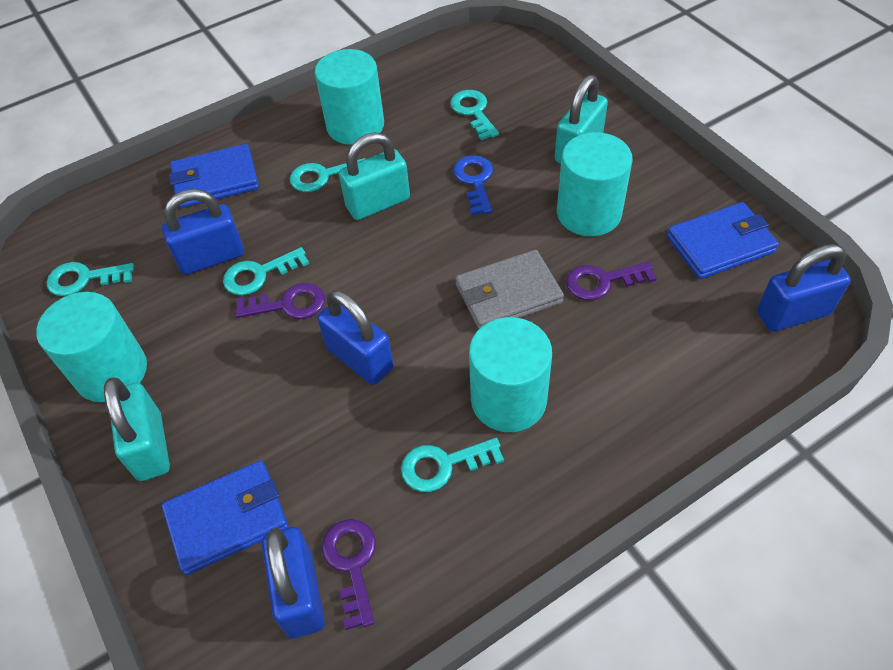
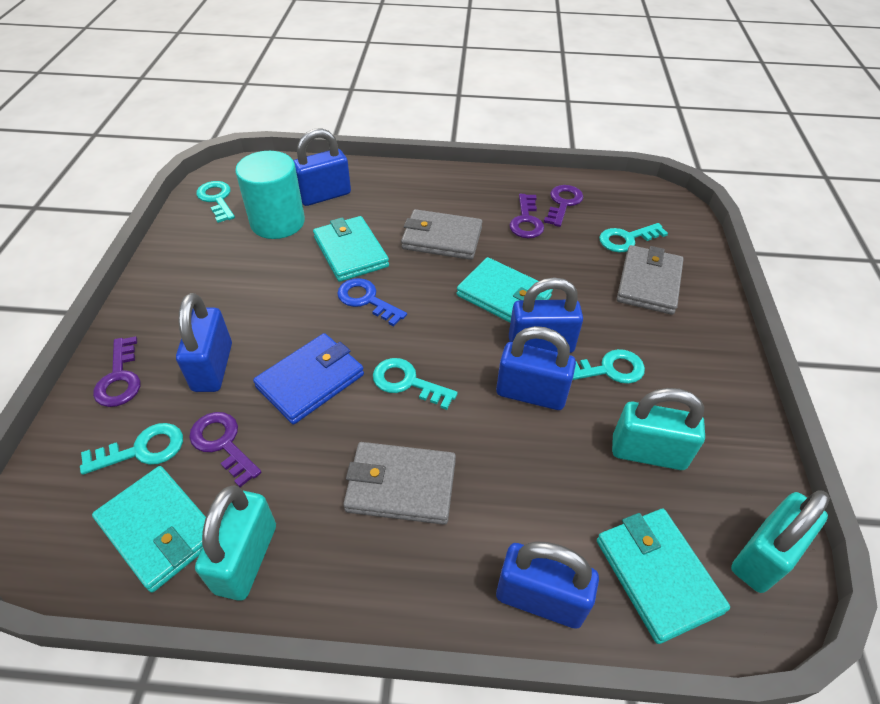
blue padlock: [162,189,244,275] [262,527,325,638] [317,290,394,385] [757,244,851,332] = 4 -> [176,293,232,392] [293,128,351,206] [496,326,576,410] [496,541,599,629] [509,277,583,353] = 5
blue wallet: [162,460,288,575] [169,144,259,208] [667,202,779,279] = 3 -> [253,333,364,424] = 1
grey wallet: [455,250,564,330] = 1 -> [343,442,456,525] [401,209,482,260] [617,245,684,315] = 3
purple key: [235,283,325,319] [322,519,376,630] [566,262,657,301] = 3 -> [93,336,140,407] [189,412,262,487] [509,194,544,238] [544,185,583,227] = 4
turquoise cylinder: [36,292,147,402] [315,49,384,145] [469,317,552,432] [557,132,633,236] = 4 -> [235,151,305,239] = 1
turquoise wallet: none = 0 -> [92,466,206,592] [313,216,389,282] [456,257,553,322] [597,509,730,644] = 4

